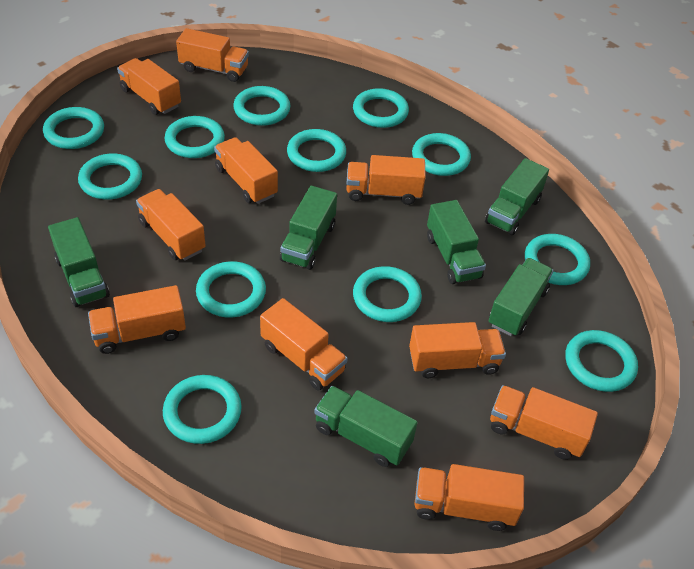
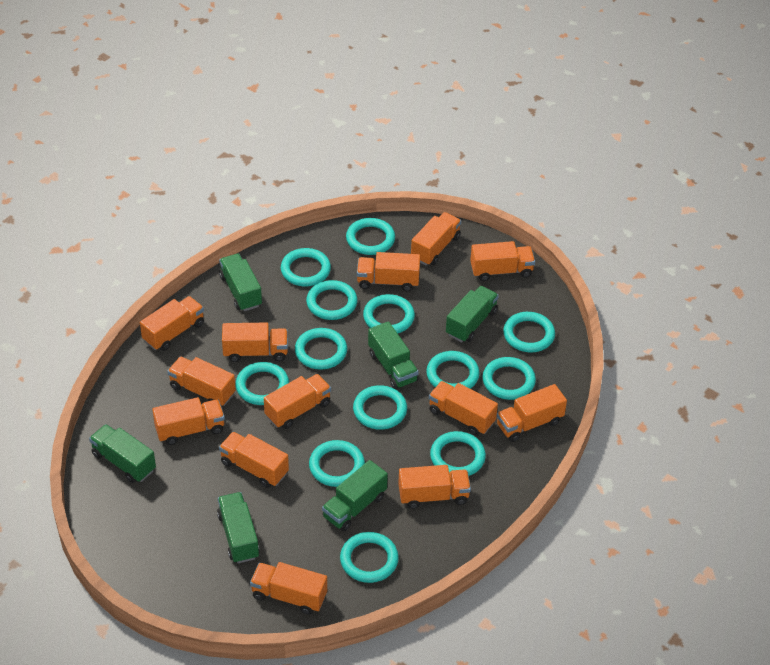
orange truck: [88,285,186,354] [117,58,181,115] [136,189,206,261] [176,28,249,82] [214,137,278,204] [260,298,348,391] [346,155,426,205] [409,322,506,378] [414,464,524,531] [490,385,598,460] = 10 -> [140,296,204,351] [152,397,225,445] [167,356,236,406] [219,432,289,488] [222,322,288,362] [250,562,327,615] [264,374,331,429] [357,252,420,291] [398,465,471,509] [411,212,461,266] [429,381,498,436] [470,241,535,281] [497,384,567,442] = 13
turquoise ring: [43,107,104,149] [78,153,142,200] [163,375,242,444] [165,116,225,158] [196,261,266,317] [233,86,290,126] [287,129,346,172] [353,88,409,128] [353,266,422,322] [412,133,471,176] [525,234,590,285] [565,330,638,392] = 12 -> [236,362,289,405] [281,248,331,286] [295,328,347,370] [306,280,358,320] [309,440,365,487] [340,532,399,583] [346,218,395,255] [353,385,407,430] [363,294,415,333] [426,351,480,389] [430,431,486,476] [482,357,536,400] [503,312,555,352] = 13

